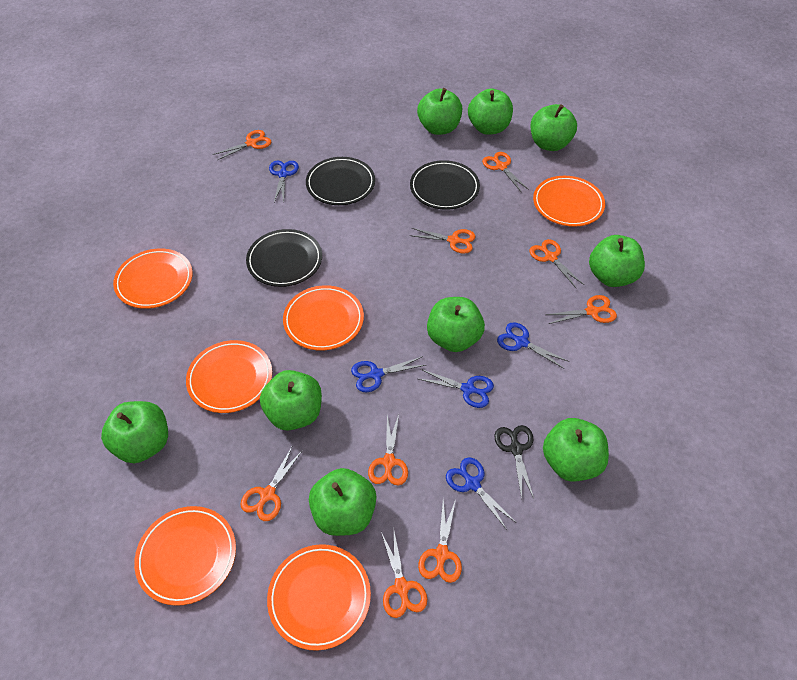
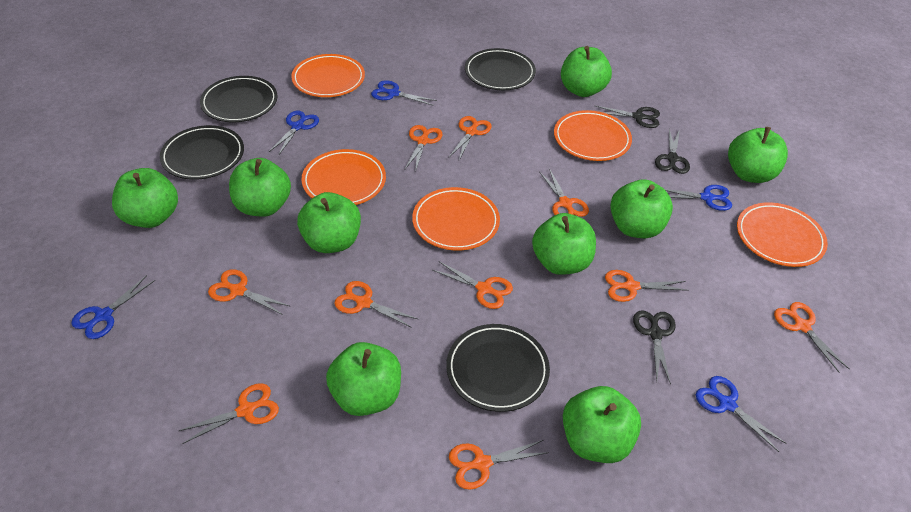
black plate: [246,229,322,287] [306,157,375,205] [410,160,480,210] = 3 -> [160,125,244,180] [200,76,277,122] [446,324,550,412] [465,48,536,90] = 4
black scissors: [494,425,534,500] = 1 -> [594,105,660,128] [633,310,676,385] [655,129,690,174] = 3
orange plate: [113,248,193,309] [134,506,236,606] [186,340,272,413] [267,544,371,651] [283,285,364,351] [533,176,605,227] = 6 -> [291,54,365,97] [301,149,386,205] [412,187,500,251] [554,110,632,161] [737,202,828,267] = 5
orange scissors: [213,130,271,160] [241,447,303,521] [368,414,408,485] [381,532,427,618] [409,228,476,254] [418,500,462,583] [482,152,529,192] [529,239,584,288] [546,295,617,324] = 9 -> [179,383,279,444] [208,269,291,315] [334,281,418,328] [405,125,443,172] [433,261,513,309] [449,116,492,160] [449,440,549,490] [539,169,589,217] [605,270,689,302] [774,302,849,373] = 10

